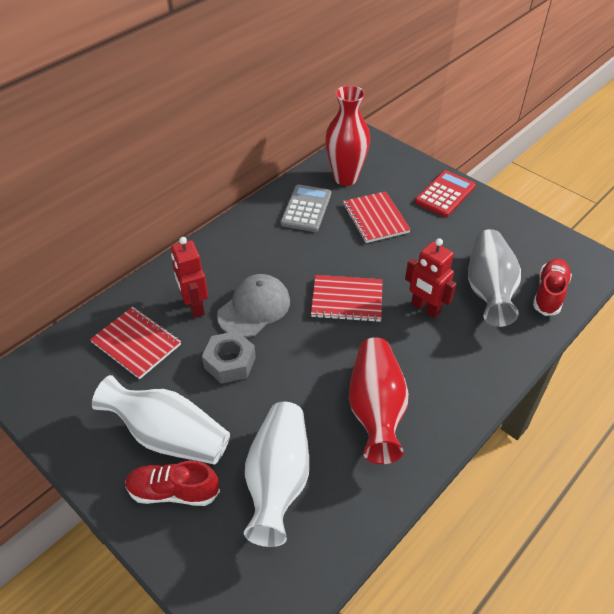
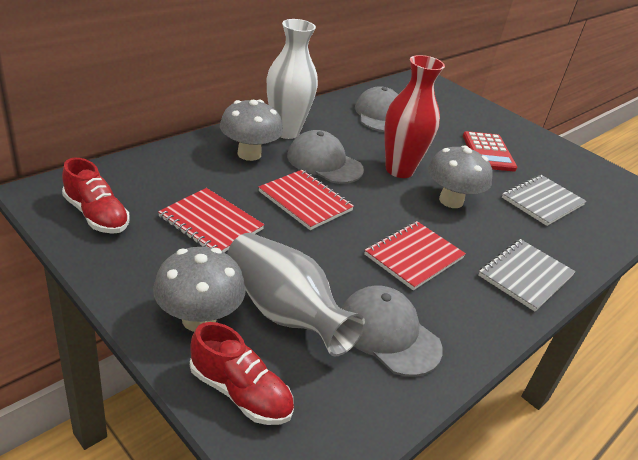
grey calculator: [281,185,331,232] = 1 -> none = 0
grey cap: [217,274,290,337] = 1 -> [287,130,364,184] [341,285,443,377] [355,86,398,132] = 3
grey mushroom: none = 0 -> [153,247,246,332] [220,99,283,161] [428,145,493,208] = 3
grey notebook: none = 0 -> [478,239,576,311] [502,175,586,226] = 2
grey nut: [202,331,256,384] = 1 -> none = 0
red robot: [171,237,208,318] [405,238,457,318] = 2 -> none = 0
red vase: [325,85,370,186] [349,337,409,464] = 2 -> [384,55,445,178] = 1
white vase: [92,375,230,465] [244,402,309,547] = 2 -> [267,19,318,139] = 1

